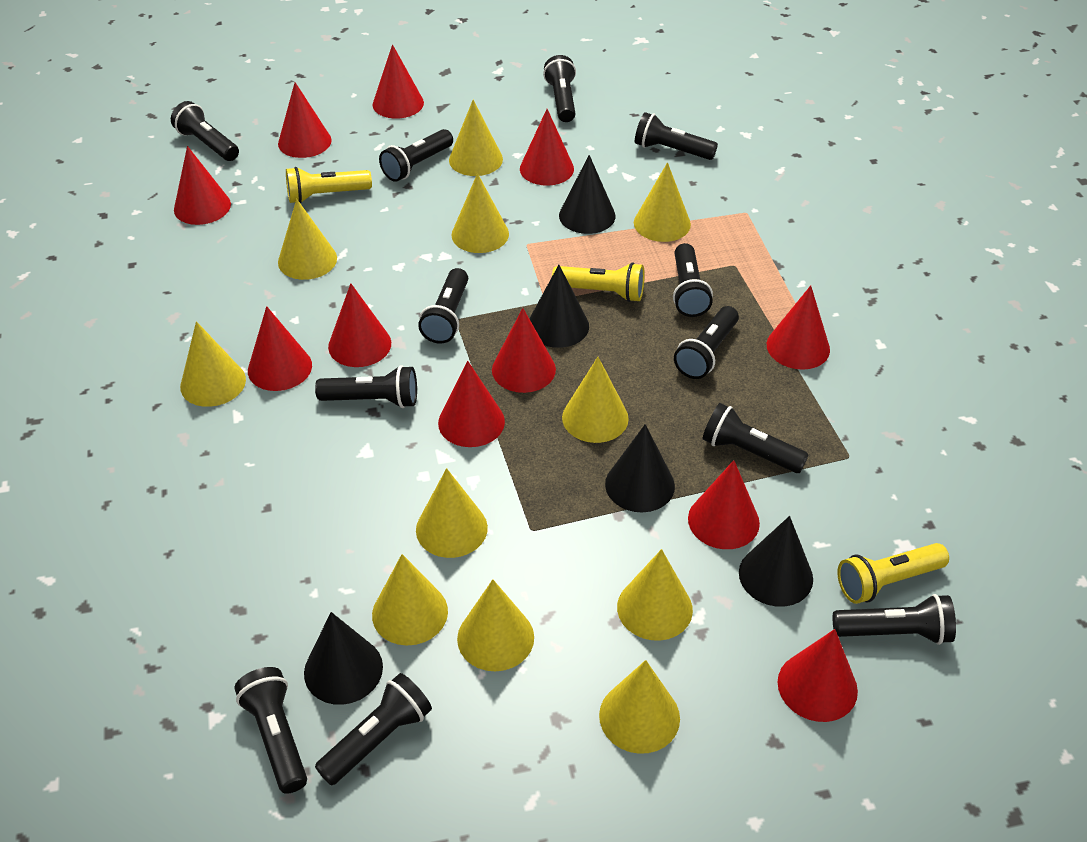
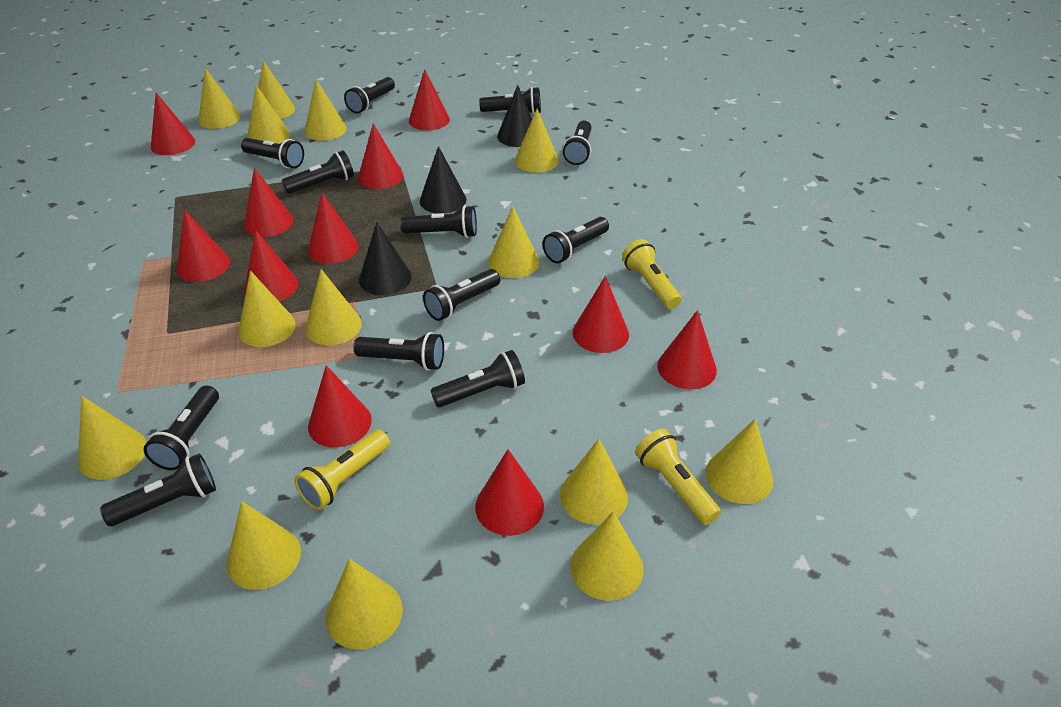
black cone: [304,612,383,705] [529,265,589,348] [559,155,615,234] [605,424,675,512] [739,516,813,607] = 5 -> [359,222,412,295] [420,146,466,214] [497,85,532,147] = 3
yellow cone: [180,321,246,407] [278,199,337,280] [372,554,448,645] [416,468,488,558] [449,100,503,176] [451,173,509,253] [457,579,534,671] [562,357,629,443] [599,660,680,754] [617,549,693,641] [634,162,691,242] = 11 -> [78,396,147,480] [198,68,241,129] [227,501,301,590] [238,271,296,347] [247,85,290,144] [258,60,295,119] [304,79,347,141] [305,269,362,345] [326,558,403,650] [488,206,539,278] [515,109,559,173] [560,439,628,525] [570,511,644,601] [705,419,773,504] = 14

